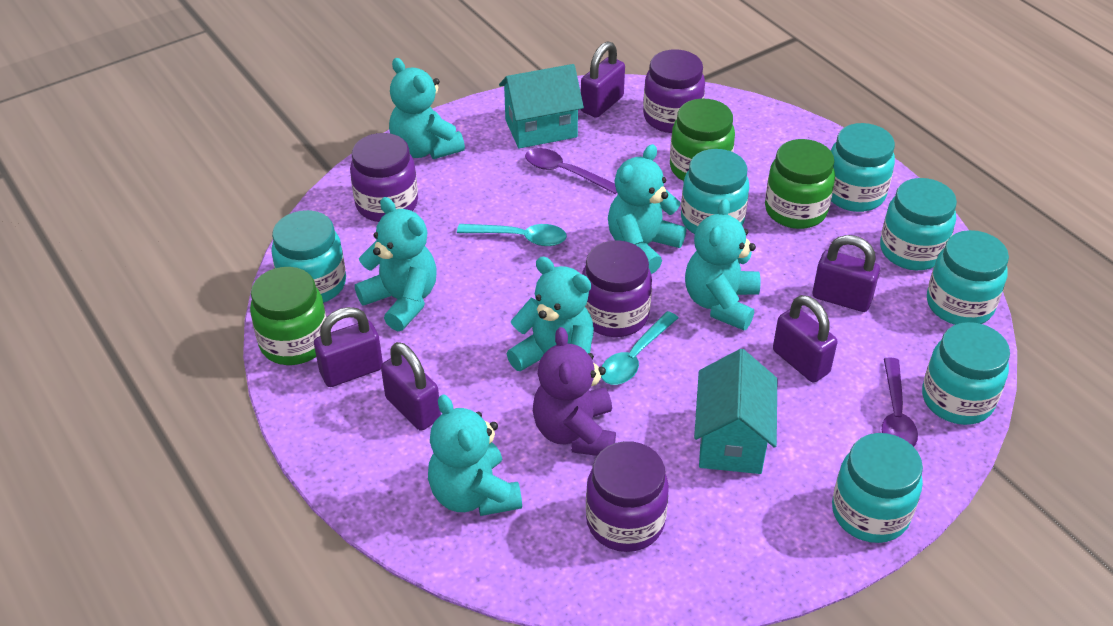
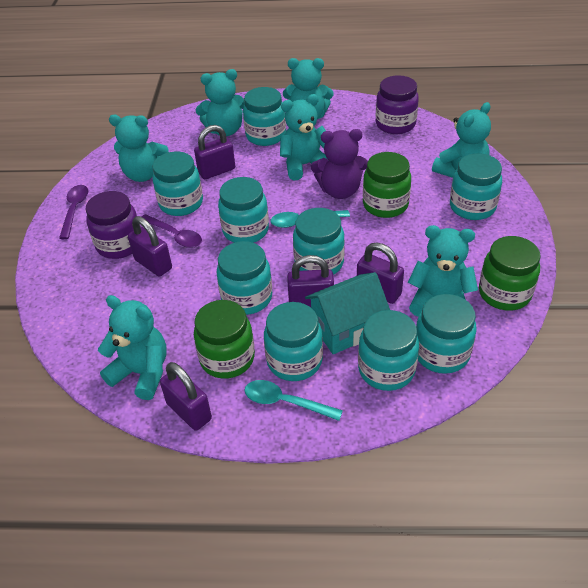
purple jar: [350,133,418,222] [582,240,652,337] [586,441,669,552] [643,49,705,133] = 4 -> [86,191,137,259] [376,75,419,134] = 2
turquoise house: [499,64,584,148] [694,349,777,474] = 2 -> [305,272,390,354] = 1
turquoise jar: [271,210,346,303] [681,149,749,234] [831,123,895,212] [832,433,923,543] [880,178,957,270] [922,322,1010,425] [927,230,1009,325] = 7 -> [152,151,203,216] [217,241,272,315] [218,177,269,243] [243,87,286,146] [264,302,323,381] [293,208,345,275] [358,310,419,391] [416,294,477,374] [450,153,502,220] = 9
turquoise teddy bear: [355,197,437,331] [389,58,465,159] [428,394,522,516] [507,257,594,371] [608,144,686,274] [685,199,760,330] = 6 -> [98,295,167,400] [109,115,168,182] [196,69,245,136] [280,94,327,180] [283,58,333,119] [408,225,478,317] [432,102,491,178] = 7

